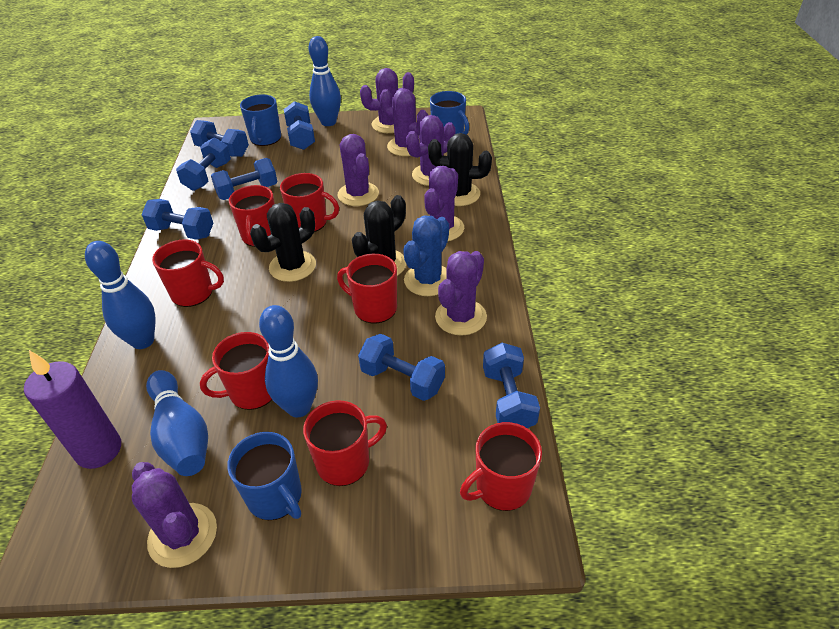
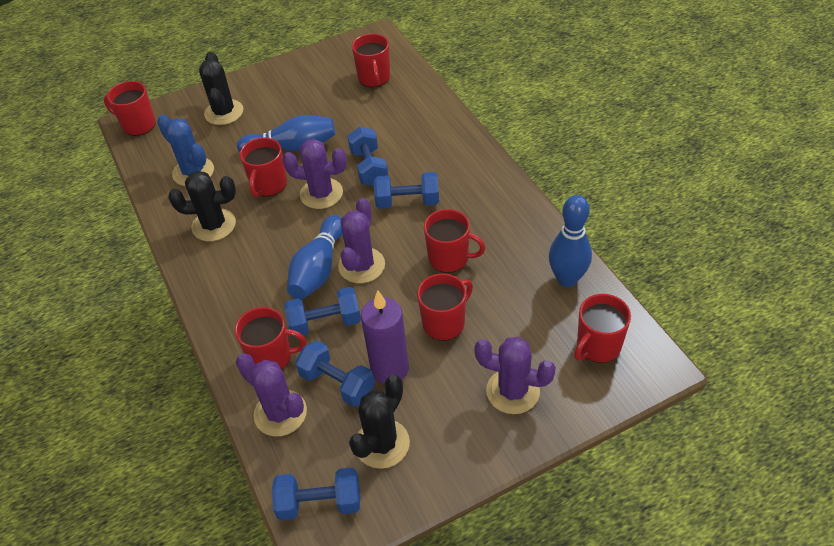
blue bowling pin: [85,241,155,349] [146,370,208,476] [259,305,318,417] [309,36,341,126] = 4 -> [237,115,335,152] [287,215,343,300] [549,195,592,287] = 3
blue dumbbell: [141,199,213,240] [176,138,231,191] [190,120,249,157] [211,158,278,200] [284,101,315,150] [358,334,445,401] [483,343,540,428] = 7 -> [272,468,360,521] [284,287,361,338] [295,340,375,407] [347,127,388,186] [374,172,439,209] = 5
blue mug: [227,432,302,520] [240,94,281,146] [430,91,469,135] = 3 -> none = 0
purple cactus: [132,462,217,568] [337,134,379,206] [360,68,414,133] [380,88,428,156] [406,115,456,186] [424,166,464,241] [435,251,487,336] = 7 -> [236,353,307,436] [283,139,347,209] [338,198,385,283] [474,337,556,414] = 4

